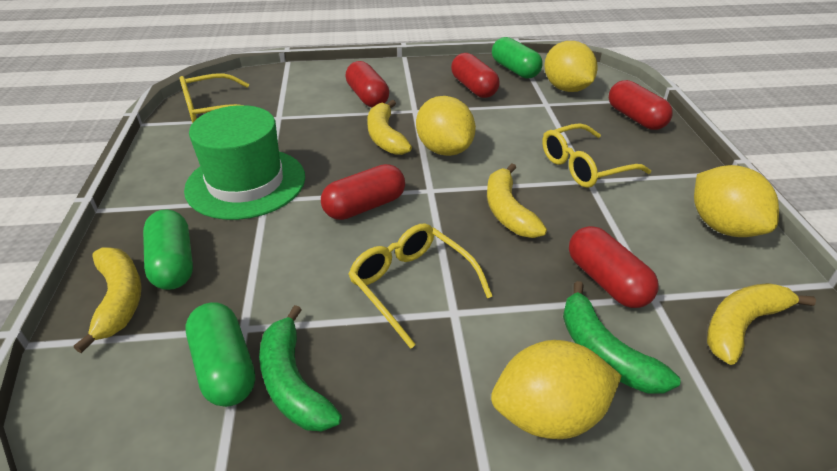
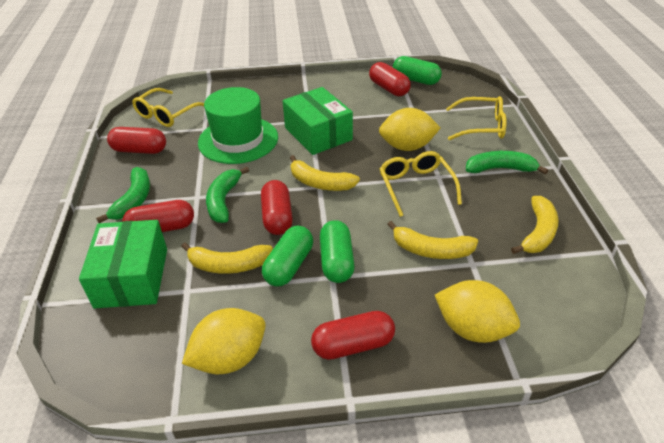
green banana: [259,305,342,432] [563,281,680,394] = 2 -> [96,167,150,223] [206,166,249,223] [466,151,548,175] = 3
green box: none = 0 -> [79,220,167,308] [283,87,353,155] = 2
yellow lemon: [416,96,476,156] [491,340,622,439] [544,41,598,92] [694,165,779,237] = 4 -> [182,308,266,374] [379,108,440,151] [435,280,520,343] = 3

